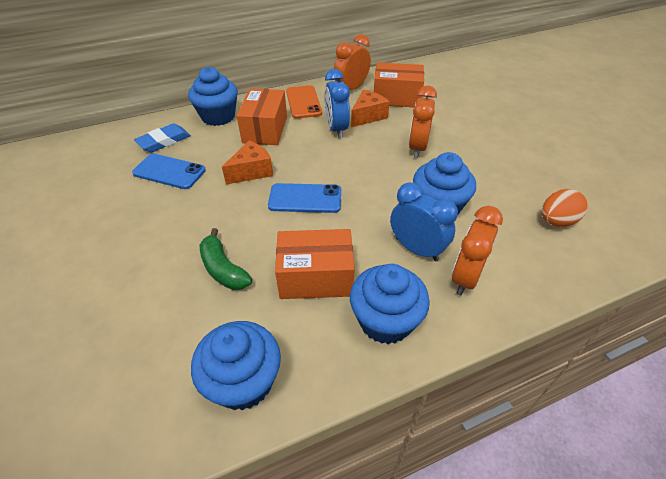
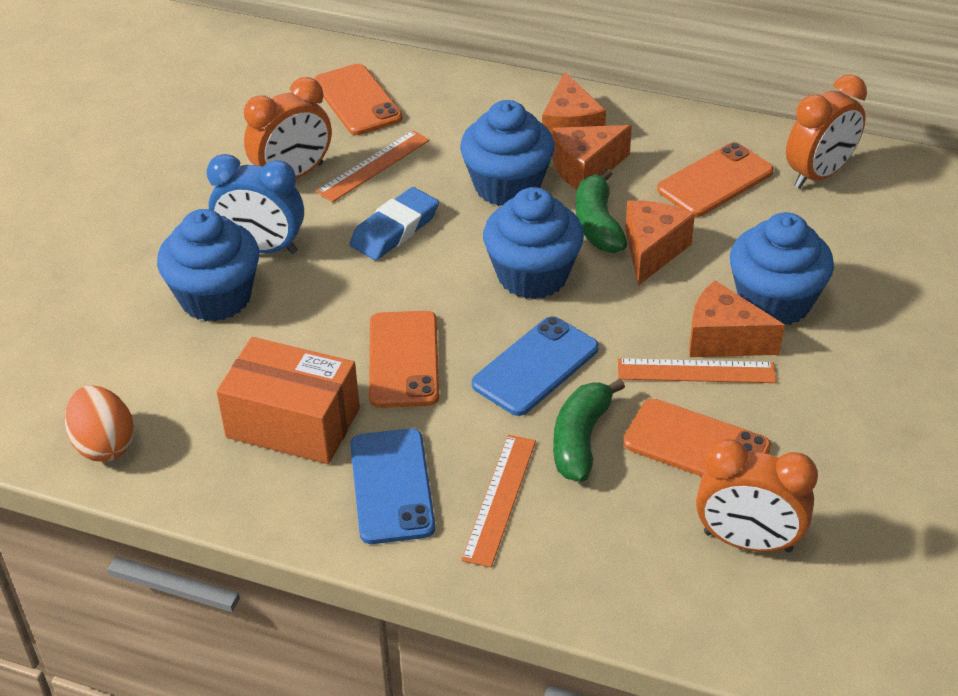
blue clock: [325,69,350,138] [390,183,458,261] = 2 -> [207,154,304,254] = 1
green banana: [200,228,252,290] = 1 -> [553,379,625,482] [576,168,627,253] = 2
orange box: [237,88,287,145] [275,229,355,299] [374,62,424,107] = 3 -> [217,337,360,464] = 1
orange cheese: [222,141,273,184] [351,90,390,127] = 2 -> [542,72,606,135] [552,125,632,190] [625,200,695,286] [689,280,785,357] = 4
orange phone: [286,85,322,119] = 1 -> [314,64,403,135] [369,311,439,408] [623,399,771,477] [657,142,774,217] = 4
orange ruler: none = 0 -> [316,130,430,202] [461,435,536,567] [618,358,776,383] = 3

